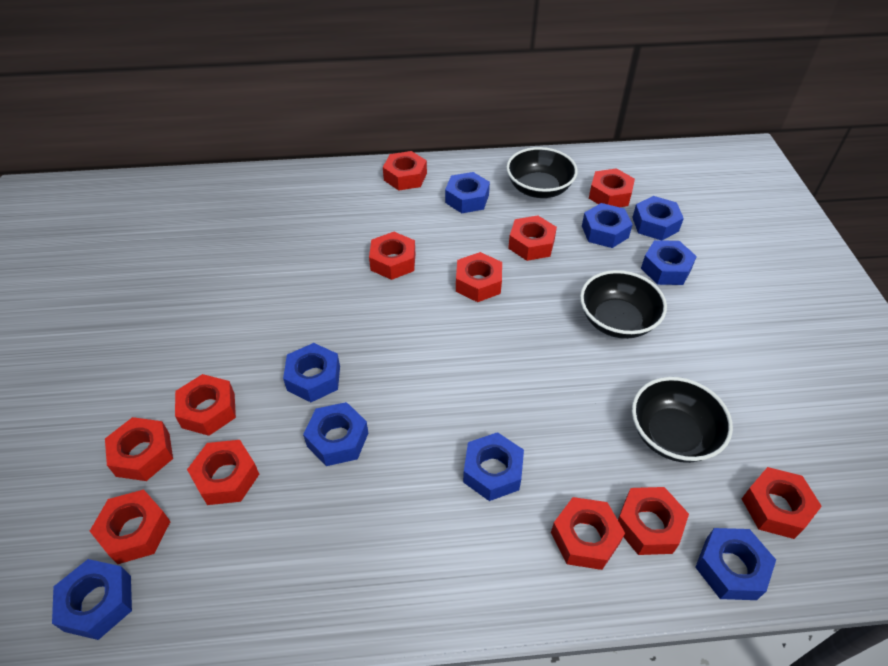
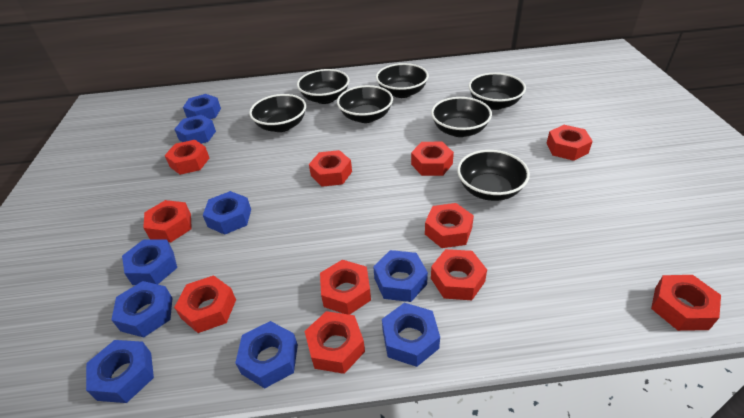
black bowl: [506,147,578,198] [580,270,667,339] [632,377,733,463] = 3 -> [249,94,306,132] [297,69,350,104] [337,85,393,123] [376,63,429,98] [431,97,492,137] [457,150,530,201] [468,73,526,110] = 7
red nut: [90,489,171,564] [105,417,173,481] [175,374,236,436] [187,440,259,505] [369,232,415,280] [383,151,427,191] [456,252,502,302] [508,215,557,261] [551,497,625,570] [589,168,635,207] [618,487,689,555] [742,467,822,539] = 12 -> [143,200,192,242] [164,140,209,175] [174,275,236,333] [304,311,365,374] [309,150,352,187] [320,260,371,315] [411,142,454,176] [425,203,474,248] [431,249,487,300] [546,125,593,161] [651,275,721,331] = 11

